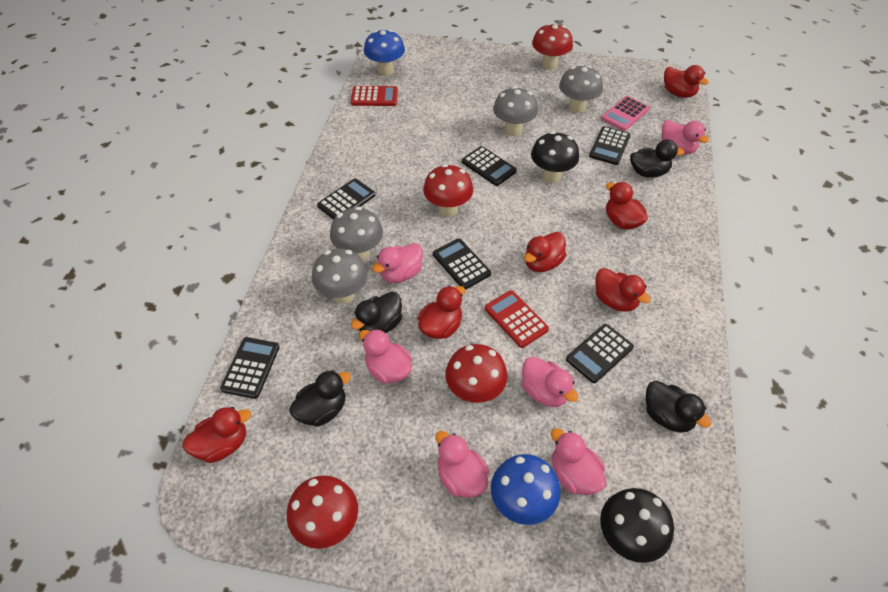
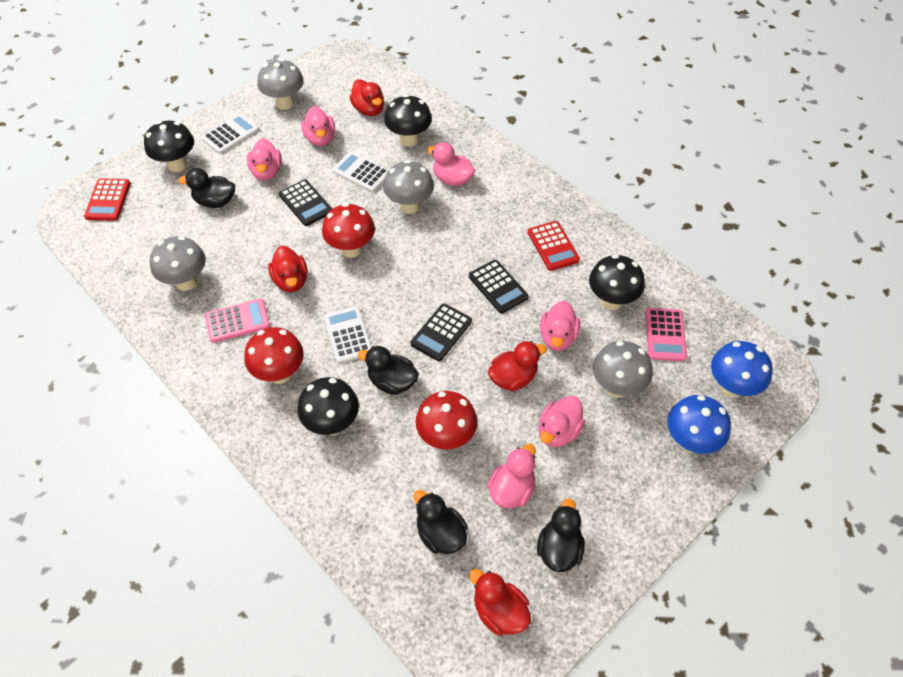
black calculator: [220,337,280,399] [317,179,375,219] [433,238,491,290] [462,146,517,186] [566,324,634,383] [589,126,631,165] = 6 -> [279,179,332,226] [410,303,472,361] [469,260,529,314] = 3
black mushroom: [531,131,579,183] [600,488,674,563] = 2 -> [144,121,194,172] [297,377,359,435] [384,95,432,147] [589,254,645,310] = 4
pink calculator: [601,96,649,131] = 1 -> [205,299,270,343] [645,308,687,361] = 2
red duck: [183,407,251,463] [418,286,465,339] [524,232,567,272] [595,268,651,312] [606,182,648,230] [664,65,709,98] = 6 -> [268,246,307,292] [349,79,384,116] [469,569,531,635] [488,341,547,391] = 4
red mushroom: [287,475,358,549] [423,164,473,217] [445,344,508,403] [532,23,573,70] = 4 -> [244,327,304,384] [322,203,375,258] [416,391,478,450] = 3
white calculator: none = 0 -> [202,113,259,154] [324,306,371,363] [332,152,388,192] = 3

